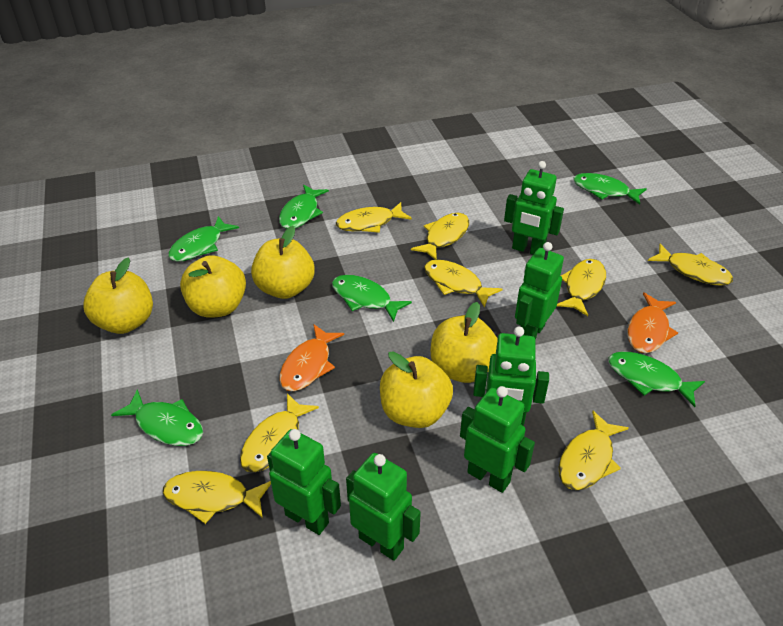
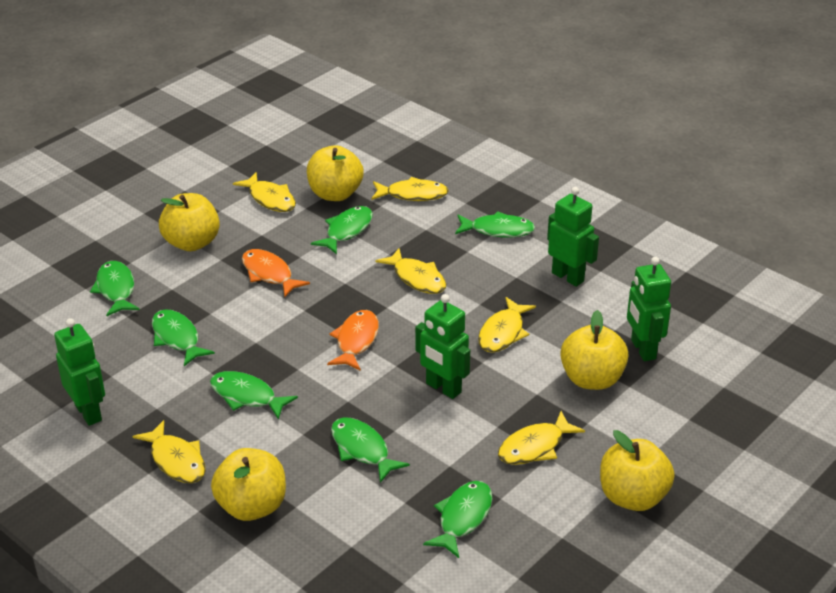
green fish: [111,389,203,446] [168,216,239,262] [279,184,329,229] [332,275,412,322] [573,173,647,205] [608,351,705,407] = 6 -> [90,261,140,317] [152,309,215,366] [210,371,298,420] [311,206,373,254] [331,417,410,483] [423,481,493,558] [455,211,535,238] = 7
green robot: [267,429,341,535] [346,453,421,561] [460,386,535,493] [473,327,549,426] [504,161,564,255] [515,242,564,339] = 6 -> [54,318,105,426] [415,294,470,399] [547,187,599,287] [627,257,671,361] = 4
yellow fish: [163,471,271,524] [240,393,319,473] [336,202,412,233] [411,213,469,260] [424,260,503,308] [557,259,606,316] [559,411,628,490] [648,244,733,286] = 8 -> [132,420,206,483] [233,172,296,212] [371,177,449,201] [376,248,446,294] [478,297,536,353] [498,411,585,465] = 6

